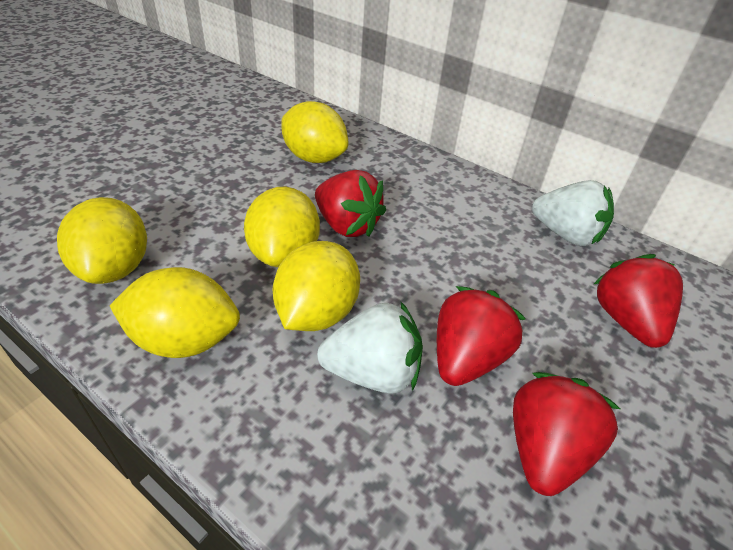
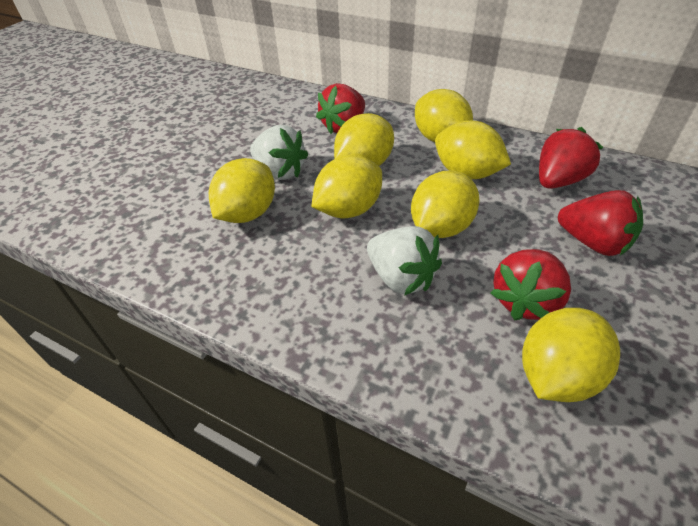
yellow lemon: [57,197,147,284] [110,267,240,358] [244,187,320,267] [272,241,360,331] [281,101,348,163] = 5 -> [209,158,275,223] [311,155,382,218] [334,113,394,166] [411,171,480,238] [415,89,473,142] [435,120,511,179] [522,308,620,402] = 7

